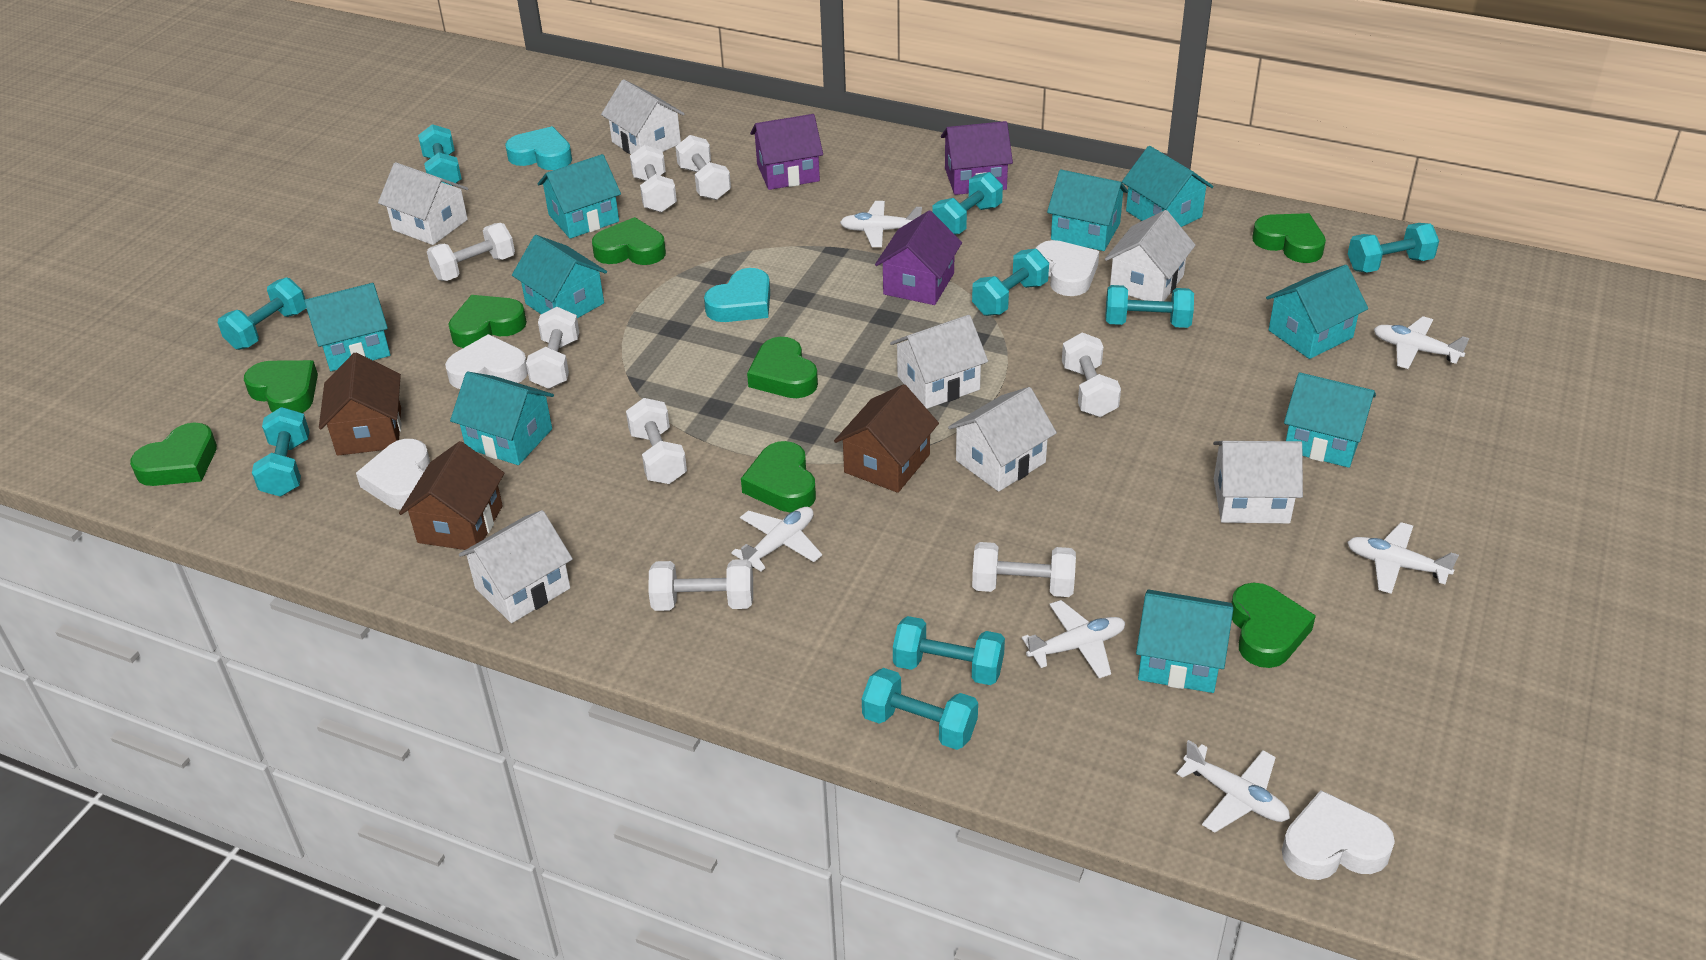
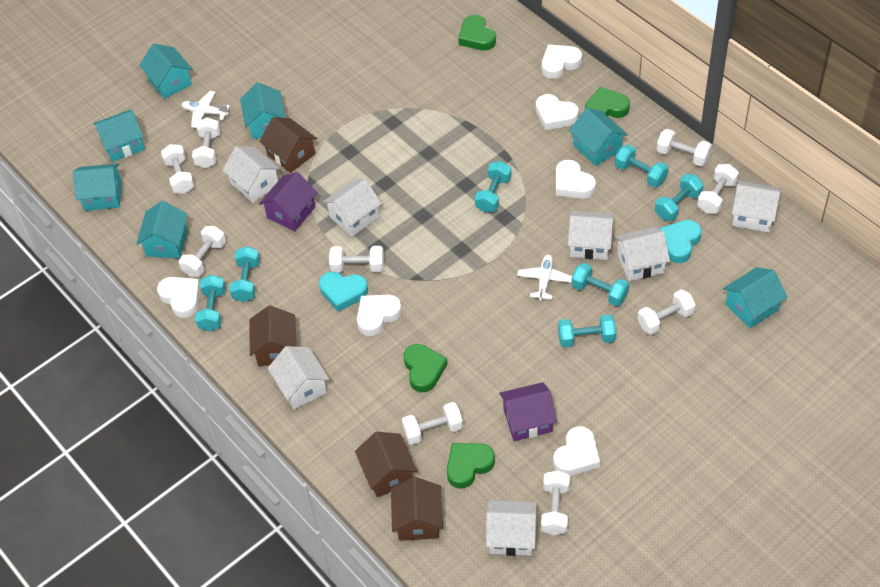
brown house: [319,353,402,456] [399,441,504,550] [834,384,939,493] = 3 -> [249,306,296,366] [259,117,317,173] [355,432,417,497] [391,477,443,541] = 4
green heart: [130,422,217,486] [244,360,318,413] [448,295,527,348] [592,217,666,265] [741,441,816,512] [747,337,818,398] [1232,583,1316,668] [1252,213,1326,263] = 8 -> [403,344,448,392] [447,443,495,489] [458,15,496,50] [585,87,630,118] = 4
purple house: [750,114,823,190] [875,211,962,305] [941,121,1013,195] = 3 -> [259,172,318,231] [499,382,557,441] = 2
turquoise dumbbell: [218,277,306,350] [252,407,310,497] [418,124,462,186] [862,668,978,750] [893,616,1005,685] [932,172,1003,235] [972,249,1049,316] [1105,285,1194,328] [1348,223,1439,273] = 9 -> [195,275,226,332] [230,246,260,302] [475,161,511,213] [558,315,616,347] [571,263,629,306] [615,144,668,187] [655,174,704,221] = 7
turquoise house: [304,283,390,371] [450,372,554,465] [512,235,607,318] [538,154,621,239] [1047,170,1128,251] [1122,146,1213,227] [1136,590,1233,693] [1266,265,1368,359] [1284,372,1376,468] = 9 -> [73,164,122,211] [94,110,145,162] [136,201,188,258] [139,44,192,99] [240,82,286,139] [569,108,628,166] [723,267,787,329] = 7
white dumbbell: [427,223,515,281] [526,307,579,389] [626,398,687,484] [630,145,677,213] [648,559,753,611] [675,135,731,200] [972,542,1076,597] [1062,332,1121,417] = 8 -> [161,144,194,194] [179,226,226,277] [192,117,221,168] [329,246,384,273] [402,402,463,445] [541,470,570,535] [638,289,696,335] [656,129,712,166] [697,164,739,214] = 9
white heart: [356,439,430,509] [445,334,528,389] [1035,240,1099,296] [1282,790,1395,880] = 4 -> [157,277,200,318] [357,295,402,336] [536,94,579,130] [542,45,582,79] [553,426,600,476] [556,160,596,199] = 6
white plane: [731,507,822,571] [840,201,922,247] [1022,600,1125,678] [1177,740,1290,833] [1347,522,1459,594] [1374,316,1469,369] = 6 -> [181,91,230,128] [517,255,572,301] = 2

